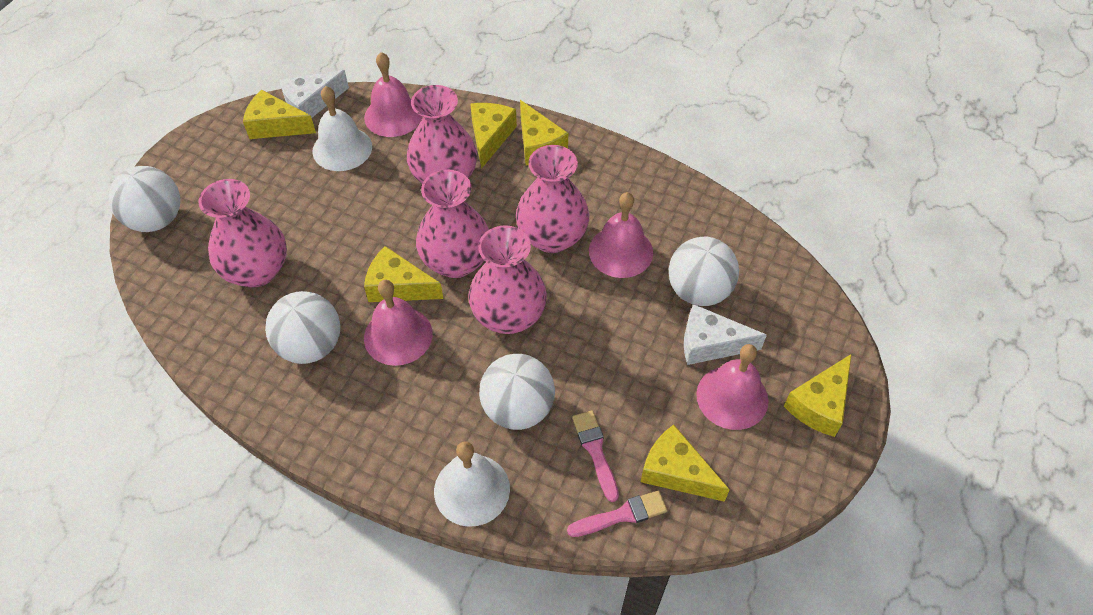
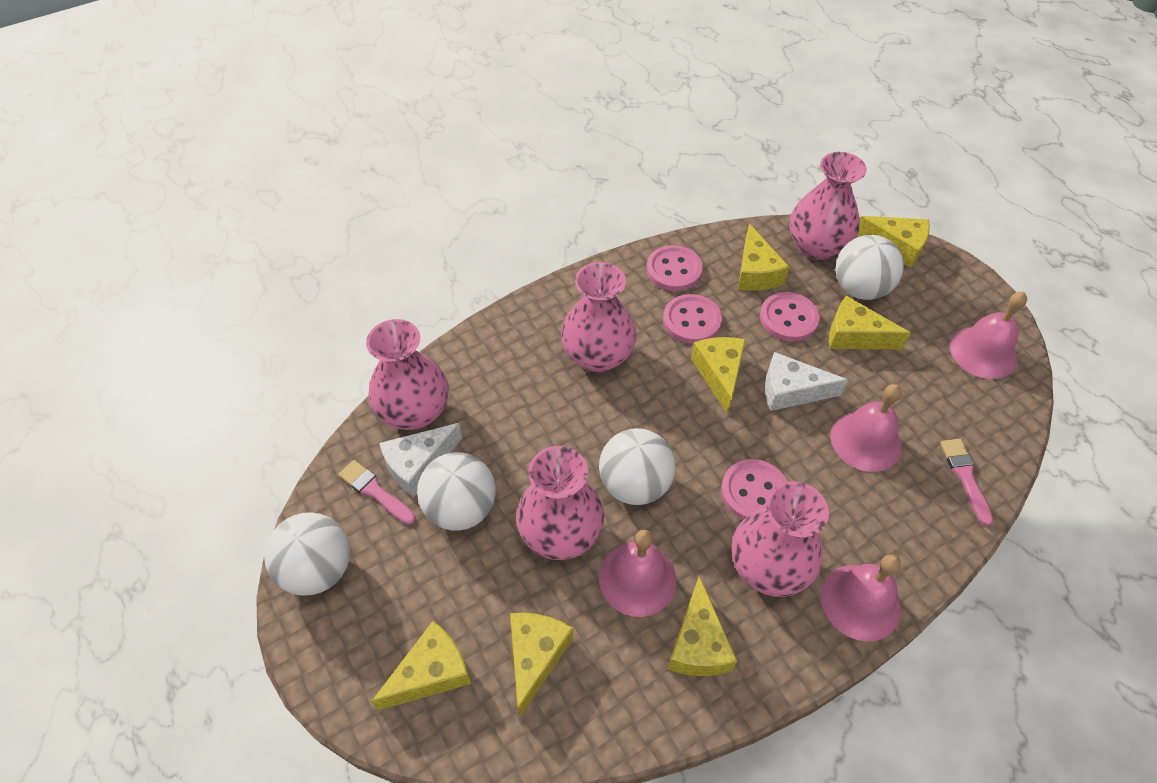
pink button: none = 0 -> [647,245,703,291] [663,294,722,344] [721,459,787,520] [760,292,820,342] = 4
white bell: [312,86,372,171] [434,441,510,527] = 2 -> none = 0
yellow cheese: [243,90,316,139] [364,246,443,302] [470,103,517,169] [520,100,568,165] [641,425,730,502] [784,354,851,437] = 6 -> [371,621,471,710] [510,613,573,717] [667,576,737,676] [691,337,746,414] [738,223,790,290] [829,295,911,350] [857,216,930,268] = 7

